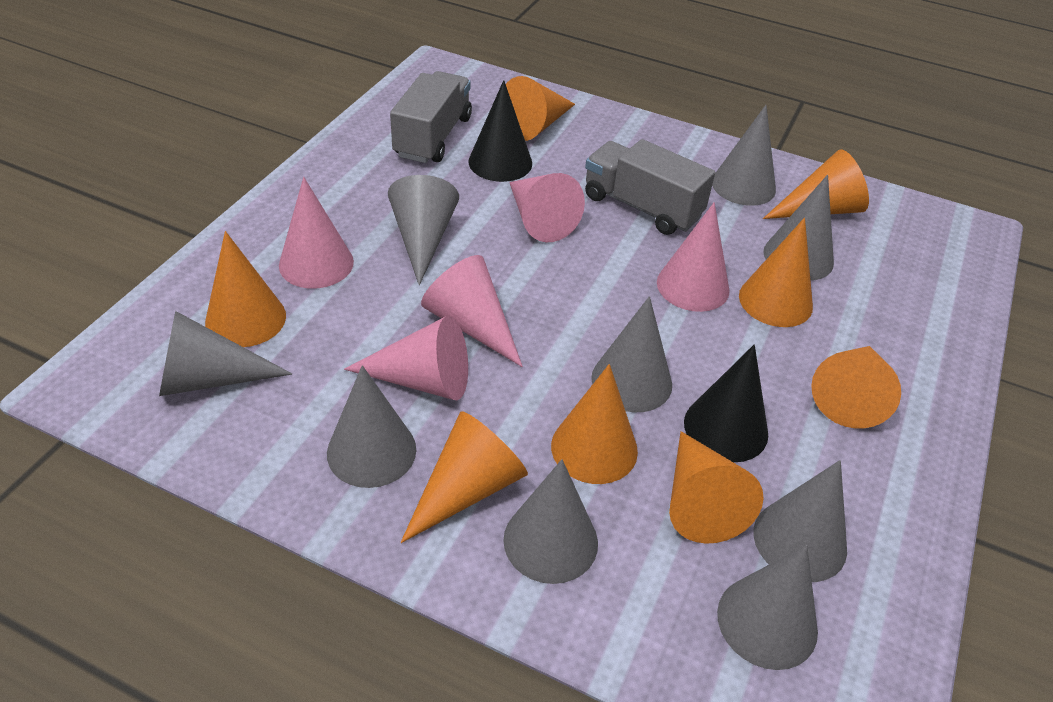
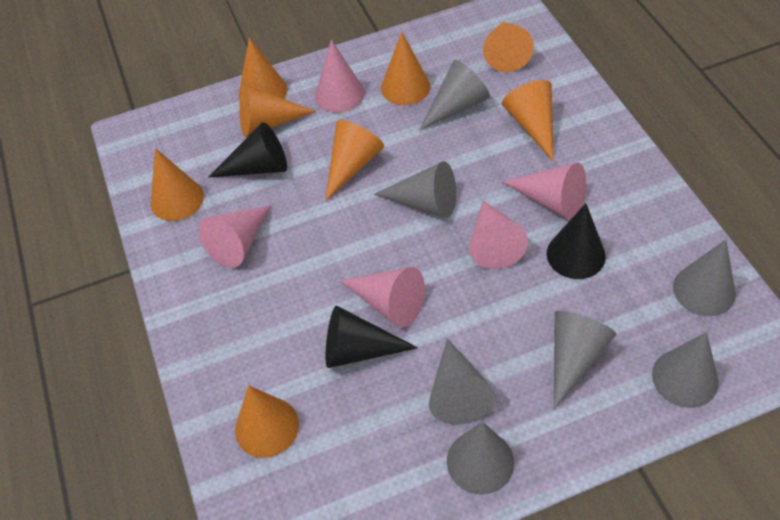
black cone: [468,80,532,182] [684,345,768,462] = 2 -> [208,122,287,178] [325,305,418,368] [547,203,606,279] = 3
grey cone: [159,311,292,396] [327,365,416,488] [388,175,459,285] [503,459,598,584] [591,296,672,412] [712,105,776,206] [717,545,818,670] [753,460,847,582] [763,175,834,281] = 9 -> [374,161,456,218] [419,60,490,131] [429,338,495,424] [447,422,514,495] [554,311,616,409] [652,332,719,408] [673,240,736,316] = 7
grey truck: [390,71,472,163] [585,139,715,235] = 2 -> none = 0

